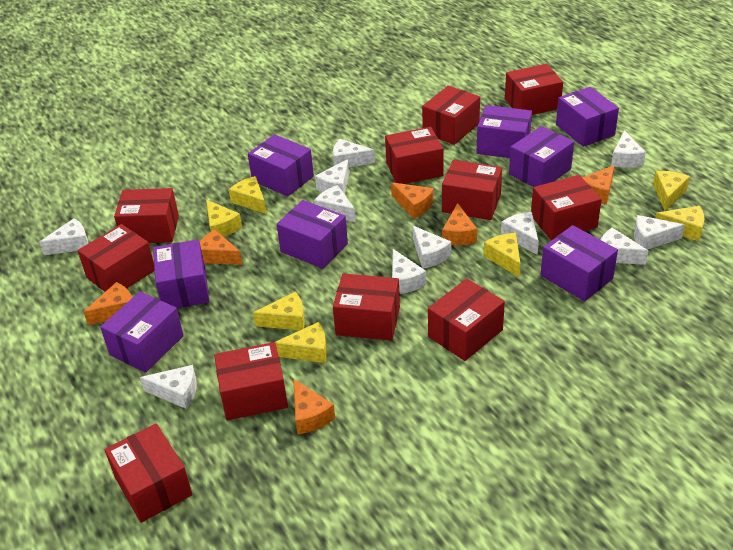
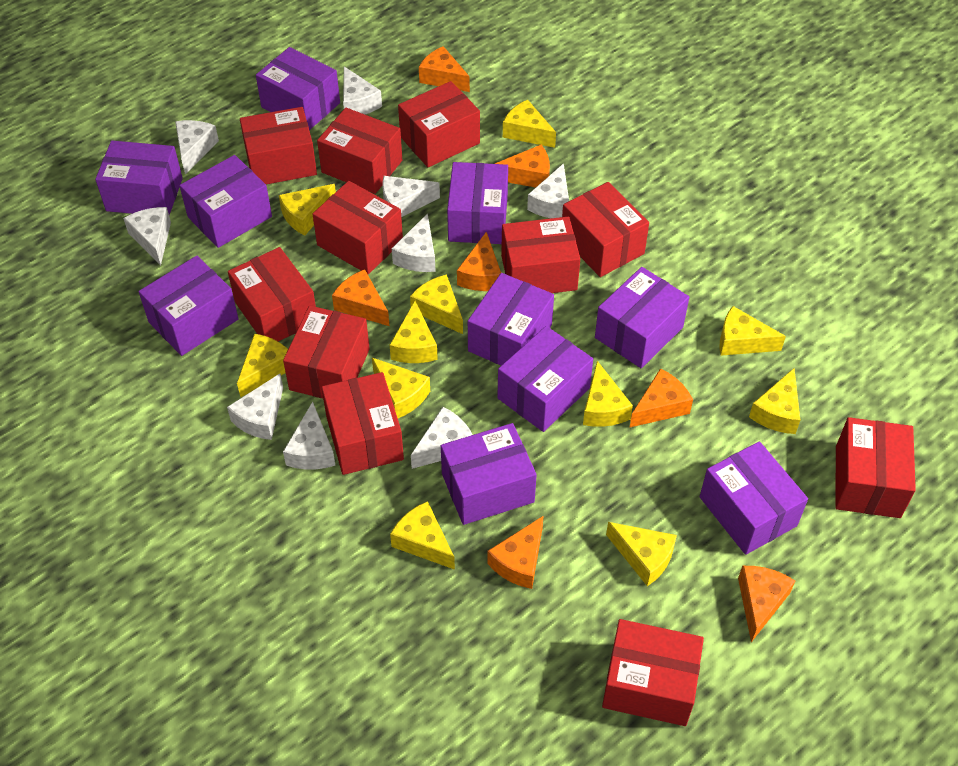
orange cheese: [84,282,132,325] [200,230,243,265] [293,379,335,434] [391,182,434,219] [442,203,477,245] [582,165,615,204] = 6 -> [332,269,389,326] [419,46,470,92] [457,232,501,291] [487,516,543,589] [495,145,550,188] [630,368,693,427] [738,566,795,642] = 7
purple box: [100,292,184,373] [153,239,209,308] [248,134,314,197] [277,200,348,269] [476,105,532,158] [509,126,574,187] [541,225,618,301] [556,87,619,147] = 8 -> [95,141,183,215] [138,256,239,356] [179,155,272,248] [256,47,340,130] [441,423,537,525] [447,162,508,244] [468,273,554,365] [497,326,593,432] [595,267,689,368] [700,441,808,555] = 10
white cheese: [39,218,89,255] [140,365,197,409] [314,185,356,222] [315,159,350,194] [333,139,375,167] [392,249,426,294] [413,226,452,269] [501,212,539,255] [601,228,648,265] [611,130,646,168] [634,215,685,250] = 11 -> [123,207,171,265] [175,120,219,174] [227,374,283,440] [283,402,336,469] [343,67,382,114] [382,176,440,217] [392,213,436,272] [411,407,473,469] [527,163,569,218] = 9
yellow cheese: [206,200,242,237] [229,176,266,214] [253,292,305,330] [275,322,327,363] [484,233,520,278] [653,171,690,211] [655,206,704,242] = 7 -> [237,334,288,397] [279,184,336,235] [372,358,430,418] [390,301,438,363] [390,501,455,570] [410,274,463,334] [503,100,556,148] [583,361,633,427] [606,522,677,586] [719,306,786,356] [749,368,800,434] = 11

